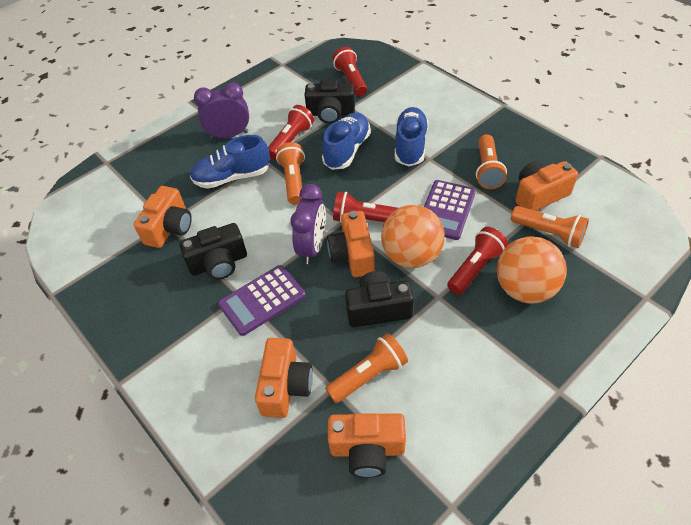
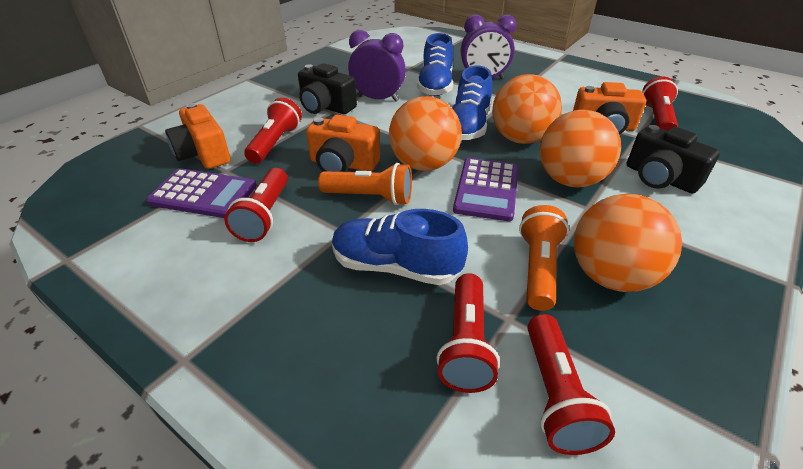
black camera: [179,223,247,280] [305,79,355,124] [345,271,414,327] = 3 -> [298,63,357,114] [627,125,720,194] = 2
orange ball: [381,205,445,268] [497,237,567,303] = 2 -> [389,96,462,171] [492,74,562,144] [539,110,621,188] [574,194,682,292] = 4
orange camera: [134,186,192,248] [255,338,313,418] [327,211,375,277] [328,413,406,478] [515,161,578,211] = 5 -> [165,103,231,169] [306,115,380,172] [573,82,646,134] = 3
orange flashlight: [276,142,305,205] [325,333,408,403] [476,134,507,189] [511,206,589,248] = 4 -> [318,163,412,205] [519,205,569,311] = 2
red flashlight: [268,105,314,160] [332,47,367,96] [333,192,398,223] [447,227,508,295] = 4 -> [224,168,288,242] [244,97,302,164] [436,273,500,393] [527,314,615,455] [642,77,678,131] = 5

